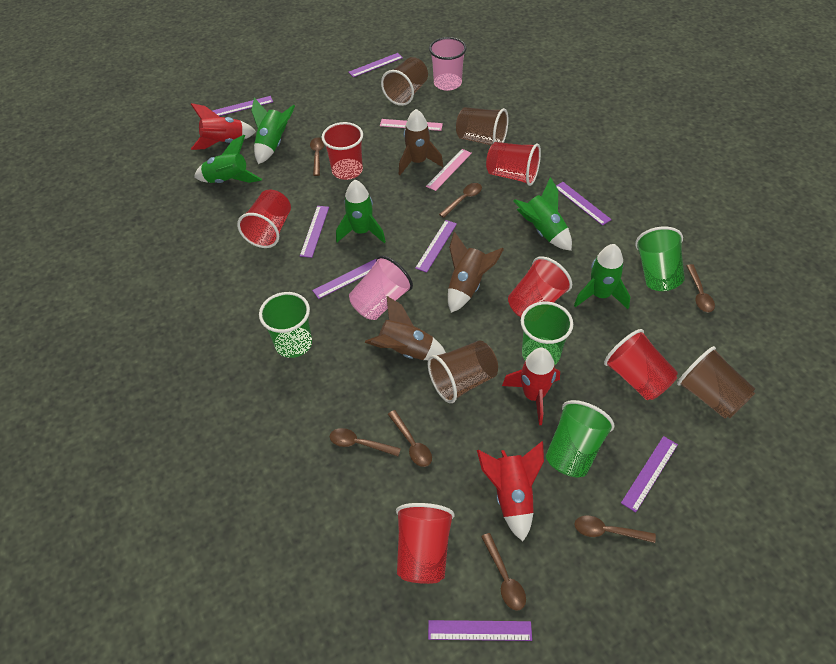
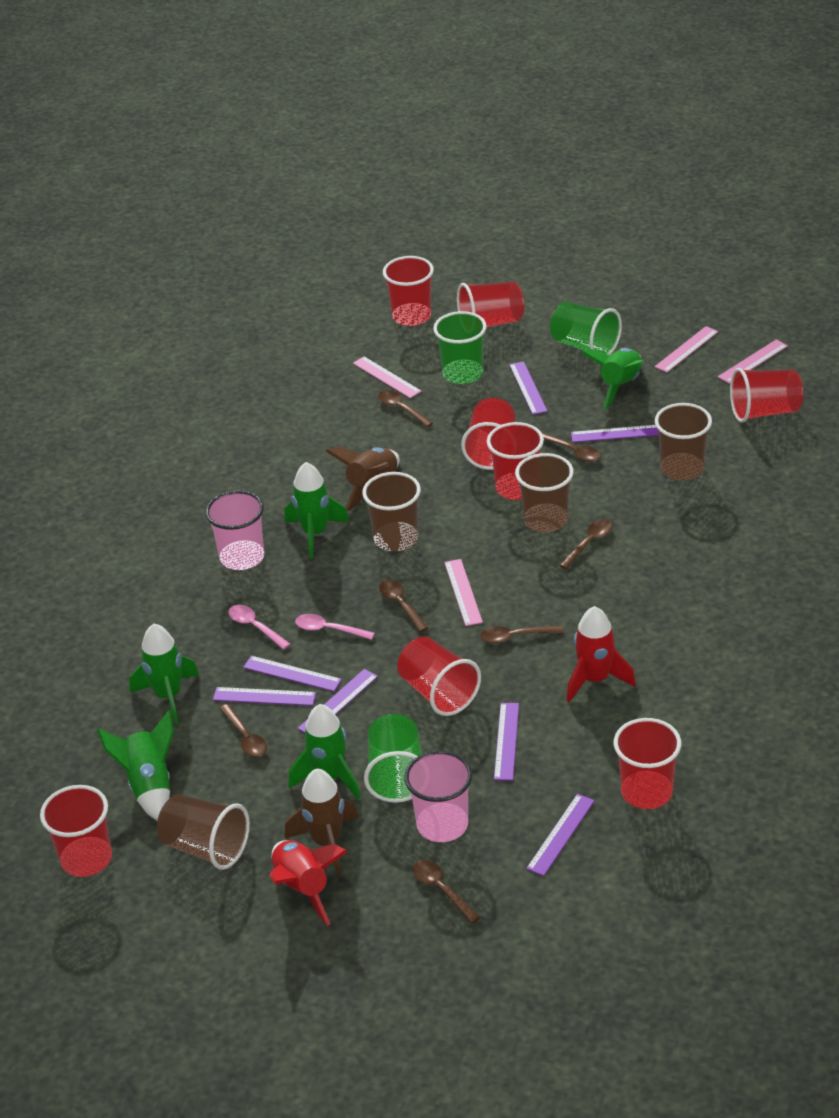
brown rocket: [365,296,446,360] [399,109,443,175] [448,232,504,313] = 3 -> [285,769,359,874] [326,447,400,511] = 2
green cup: [259,292,312,358] [521,301,573,366] [546,400,614,477] [635,226,685,291] = 4 -> [364,714,422,803] [433,311,487,384] [550,302,622,355] = 3
pink ruler: [380,119,443,131] [426,149,472,191] = 2 -> [353,357,421,398] [444,559,483,626] [655,326,718,372] [718,340,788,384] = 4
pink spoon: none = 0 -> [229,605,290,650] [295,614,375,640] = 2
purple ruler: [212,96,273,116] [300,206,329,258] [312,259,376,299] [348,53,403,77] [415,220,457,273] [428,620,532,641] [556,182,612,226] [621,436,678,513] = 8 -> [213,687,316,706] [243,656,342,692] [297,669,378,733] [494,703,519,781] [509,361,548,415] [526,794,595,876] [571,425,659,443] = 7
red cup: [237,190,291,248] [322,122,363,180] [396,503,455,584] [486,142,541,186] [508,256,572,317] [604,329,678,400] = 6 -> [40,785,112,877] [383,256,434,326] [397,637,481,716] [457,281,524,327] [461,398,515,470] [487,422,544,500] [614,718,681,809] [730,368,803,423] = 8
red rocket: [191,103,256,150] [477,441,544,541] [502,348,560,425] = 3 -> [269,840,348,926] [567,606,636,702] = 2

